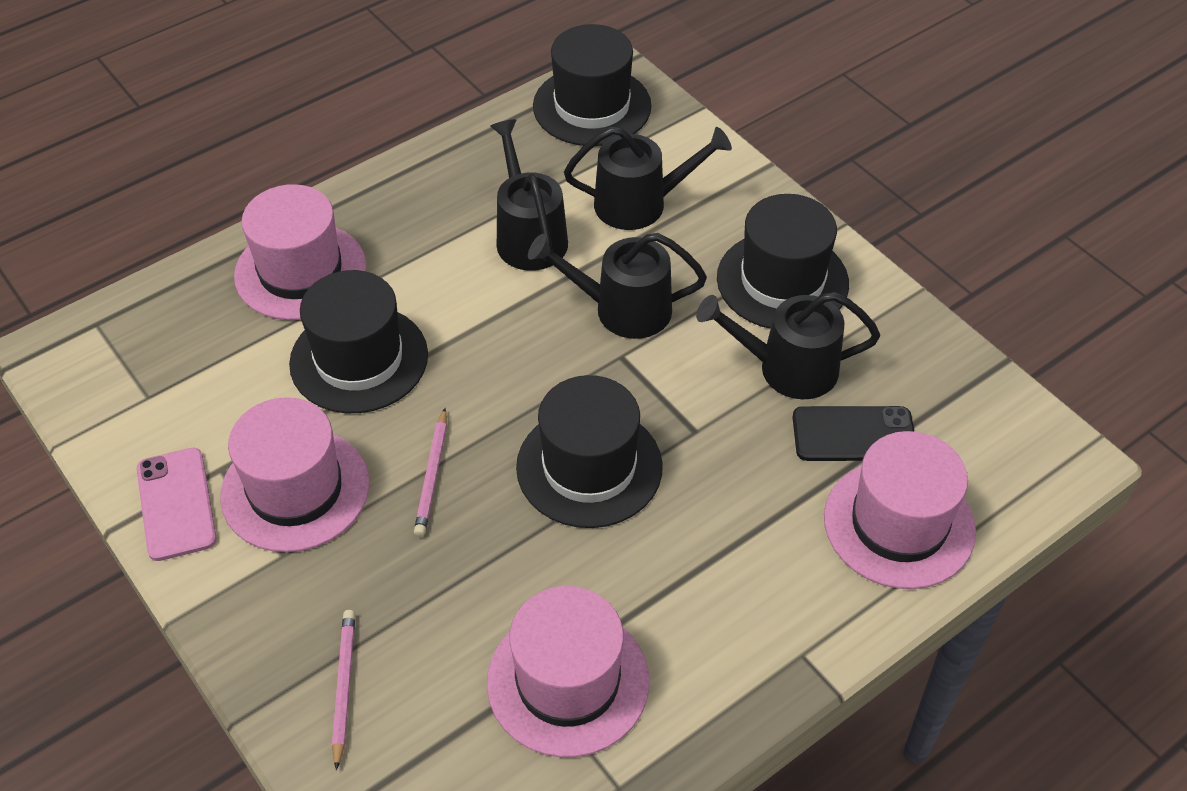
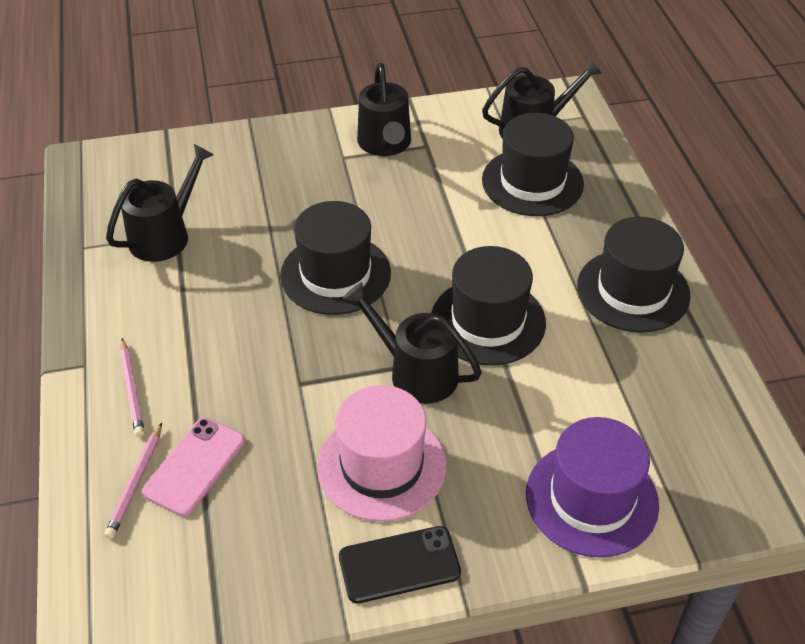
pink hat: [220,397,369,552] [234,184,366,320] [487,586,650,757] [824,431,976,589] = 4 -> [317,385,447,522] = 1
purple hat: none = 0 -> [526,417,659,558] = 1

